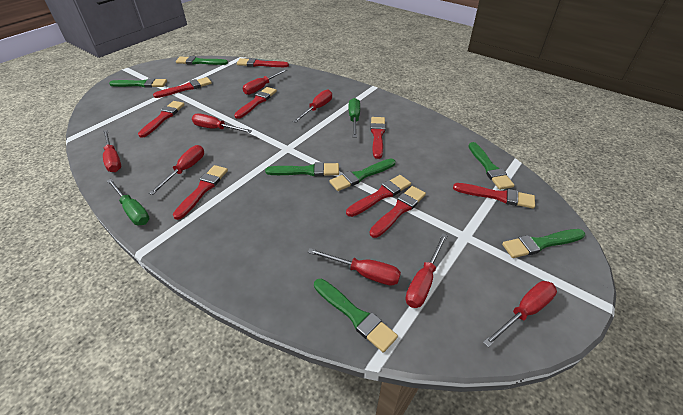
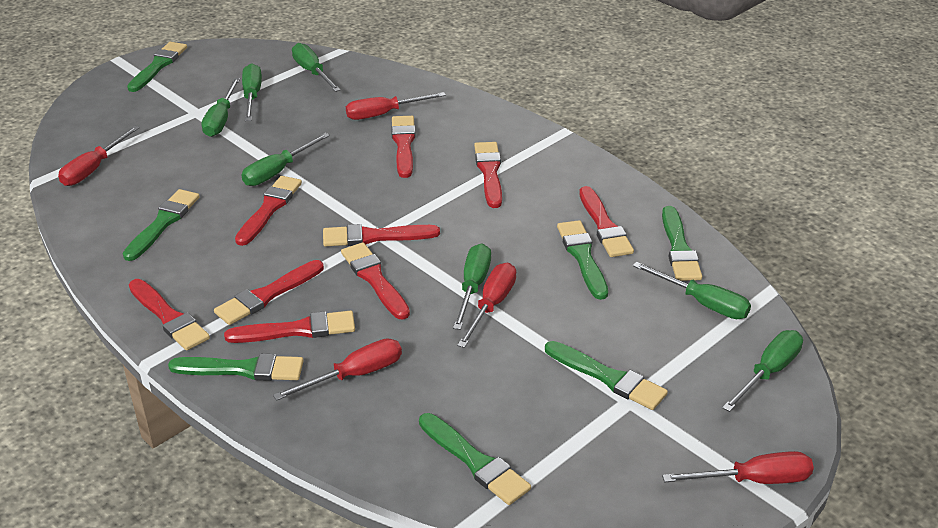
green screwdriver: [107,179,150,225] [349,98,360,138] = 2 -> [201,78,240,137] [242,63,262,121] [242,133,330,186] [292,43,341,92] [453,244,491,330] [633,262,751,319] [722,330,803,412] = 7
red screwdriver: [103,130,121,172] [149,145,204,195] [192,114,252,133] [243,69,287,95] [293,90,332,123] [308,248,401,286] [406,233,448,308] [483,281,557,347] = 8 -> [58,126,140,186] [273,339,402,401] [346,92,446,120] [457,263,516,348] [662,451,814,484] = 5

